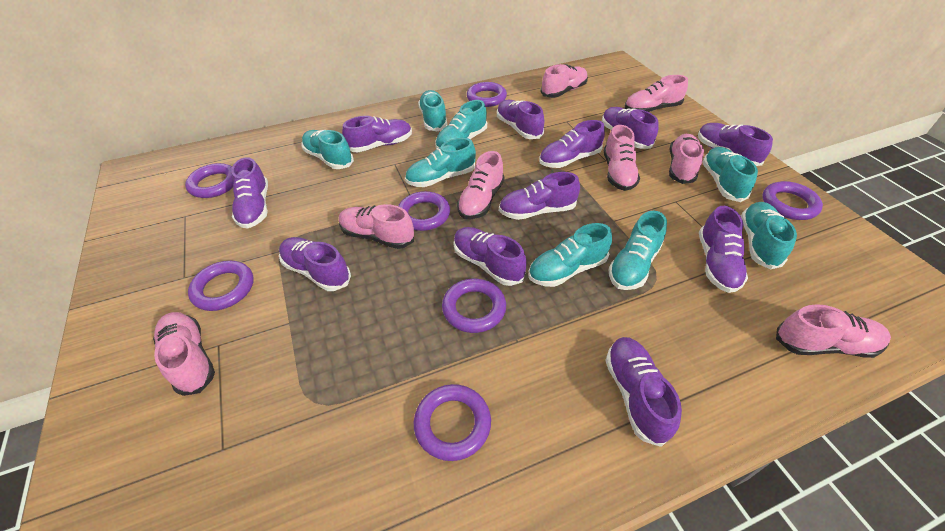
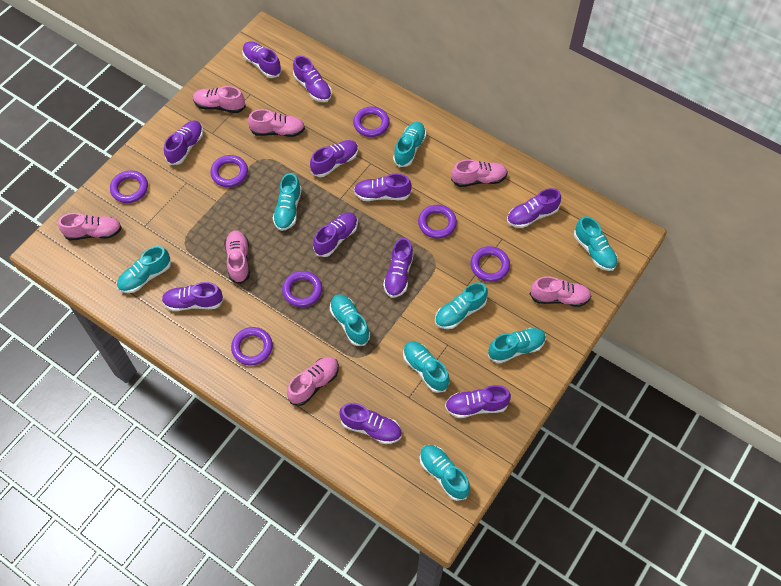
pink shoe: [153,312,215,396] [339,204,414,249] [457,151,504,219] [541,64,588,98] [604,125,640,191] [625,75,688,112] [669,134,704,184] [776,304,891,358] = 8 -> [58,213,122,241] [193,86,246,113] [225,230,250,284] [248,109,305,137] [287,357,339,406] [451,159,508,187] [530,276,591,307] = 7
turquoise shoe: [301,130,354,169] [405,138,476,187] [418,90,447,132] [435,100,487,149] [528,223,612,287] [608,211,667,290] [702,147,758,202] [741,202,797,269] = 8 -> [117,246,171,293] [273,173,302,231] [330,294,370,346] [393,122,426,167] [403,341,450,393] [420,445,470,501] [435,282,488,329] [488,328,546,363] [574,216,618,271] = 9

